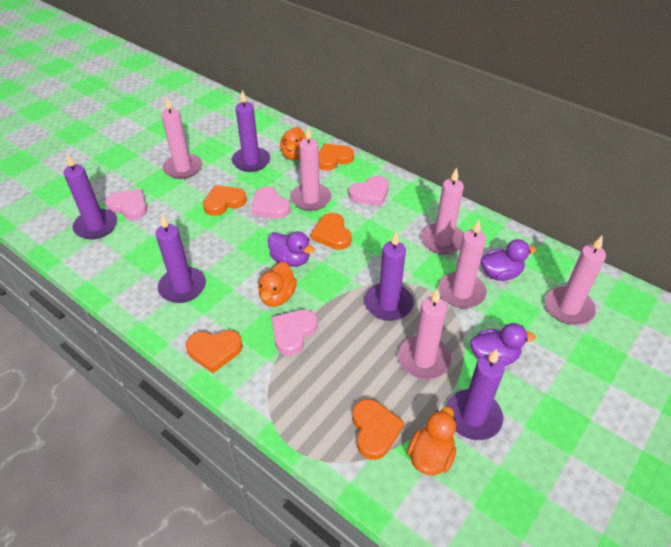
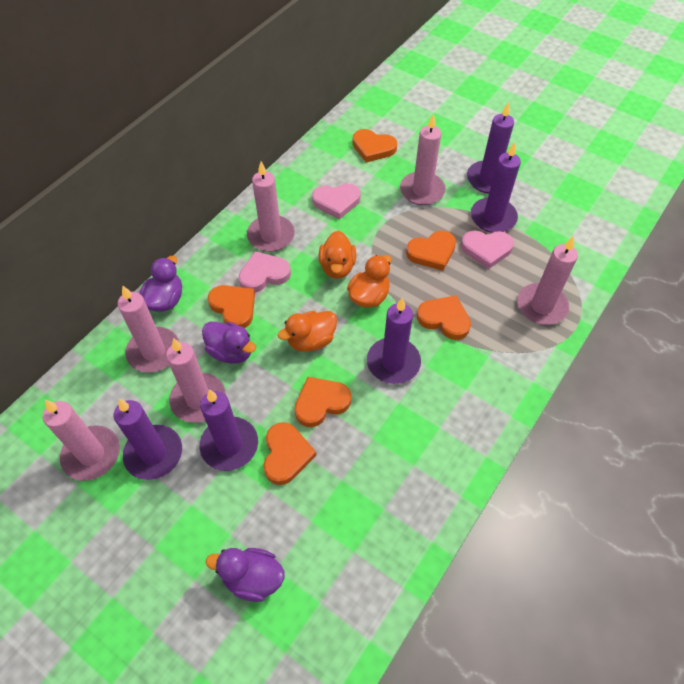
orange heart: [186,330,243,373] [203,185,247,216] [311,213,352,250] [319,144,354,170] [352,399,404,460] = 5 -> [208,285,255,328] [263,422,316,485] [295,377,351,427] [353,129,397,163] [406,230,456,271] [417,295,471,340] = 6
pink heart: [105,189,147,220] [251,187,290,218] [272,309,318,355] [349,176,389,206] = 4 -> [239,251,291,292] [312,183,361,219] [461,230,514,269] = 3

